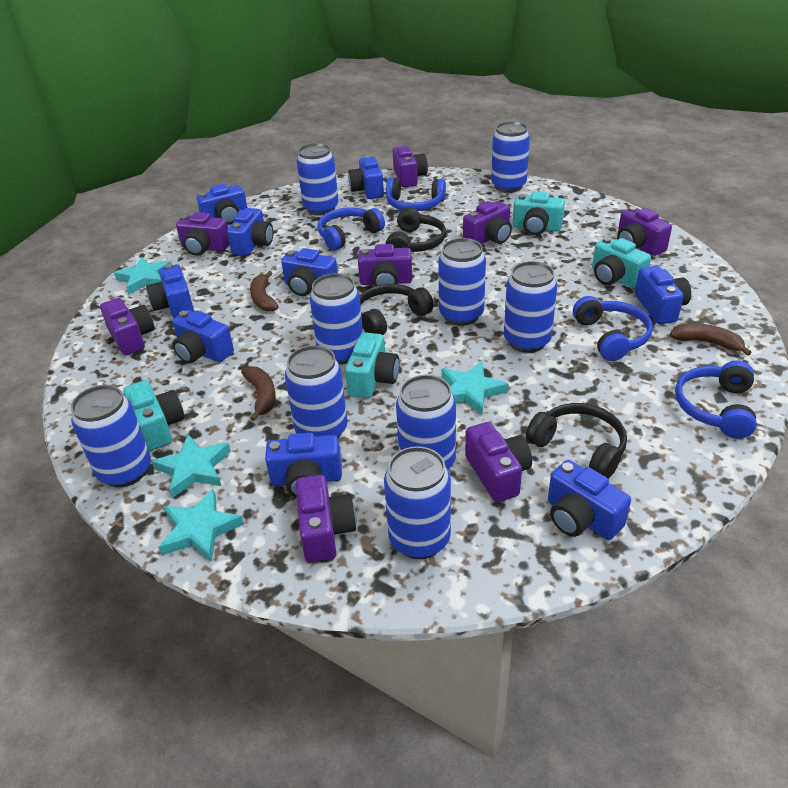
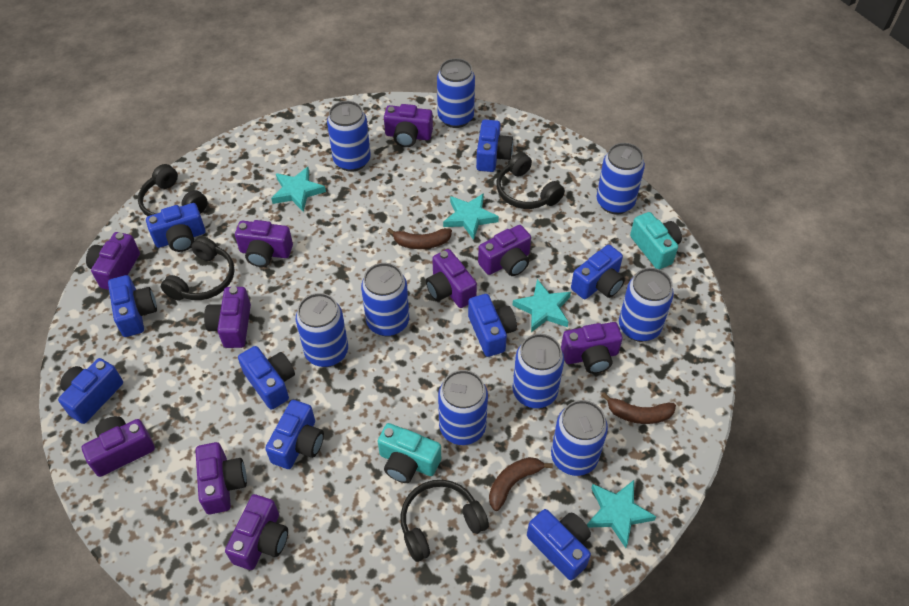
black headphones: [360,284,434,335] [385,207,446,252] [526,403,627,479] = 3 -> [138,164,208,216] [161,236,235,301] [400,480,489,562] [496,152,565,209] = 4
blue headphones: [318,207,385,251] [386,178,446,211] [573,296,653,361] [675,361,757,439] = 4 -> none = 0
purple camera: [100,298,155,356] [176,212,230,256] [296,475,356,562] [358,244,412,286] [393,146,428,187] [463,201,512,244] [465,422,532,502] [617,206,672,256] = 8 -> [82,416,155,477] [86,232,140,290] [195,442,247,514] [204,287,251,348] [225,494,288,570] [235,220,293,267] [384,104,433,147] [426,249,477,308] [478,225,531,276] [561,322,623,374] = 10
turquoise camera: [124,380,185,451] [345,332,399,398] [513,191,565,235] [592,237,651,288] = 4 -> [378,423,441,483] [630,212,682,270] = 2

